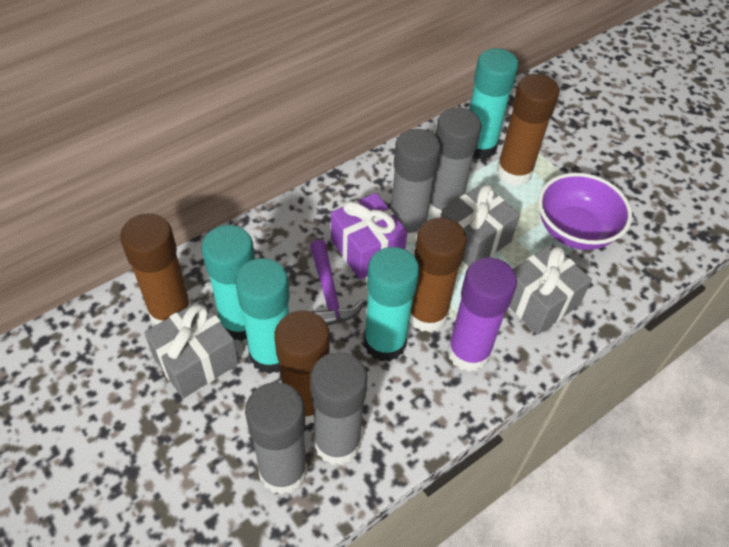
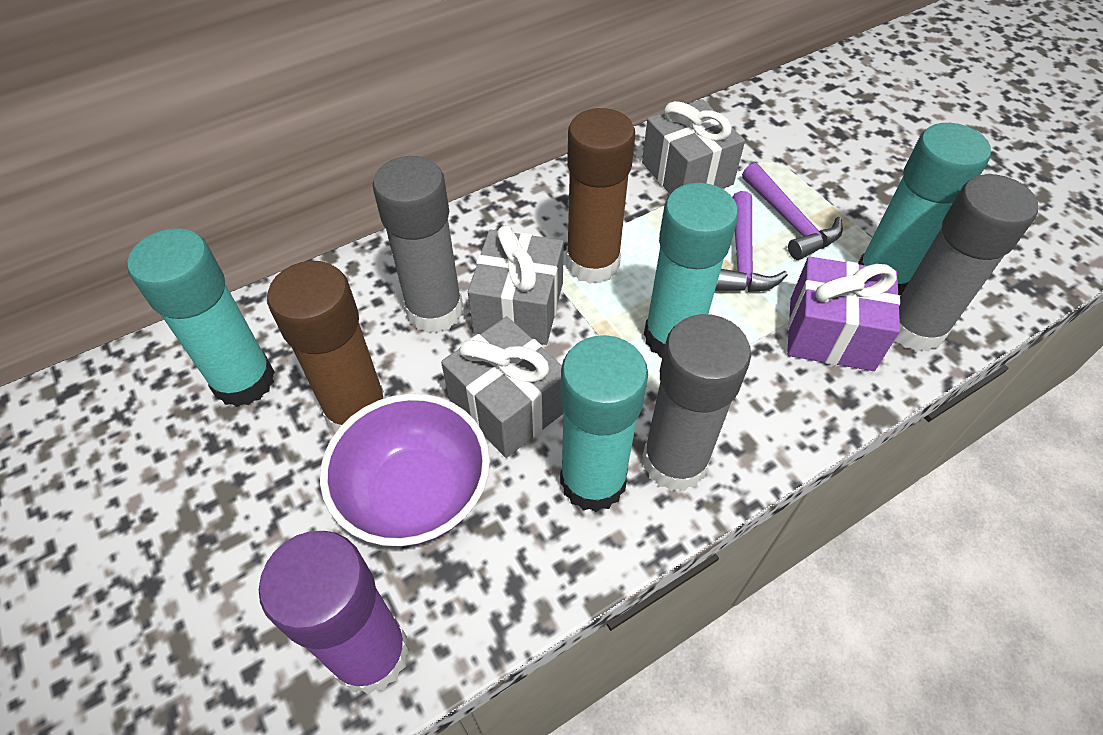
brown glue stick: [120,213,191,325] [274,310,330,425] [409,217,467,332] [496,74,559,186] = 4 -> [267,261,386,433] [566,108,635,284] = 2
grey glue stick: [245,382,307,495] [310,352,367,465] [391,129,441,243] [428,107,481,218] = 4 -> [373,156,463,333] [643,314,751,491] [895,174,1038,352] = 3
purple hammer: [310,240,365,325] = 1 -> [715,191,788,292] [742,163,843,260] = 2

